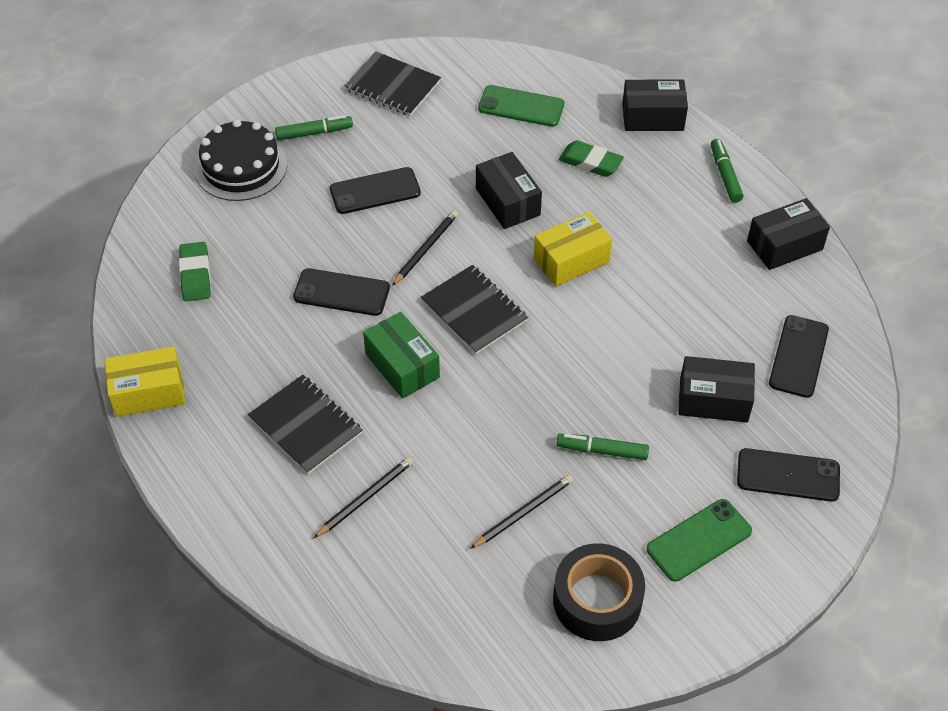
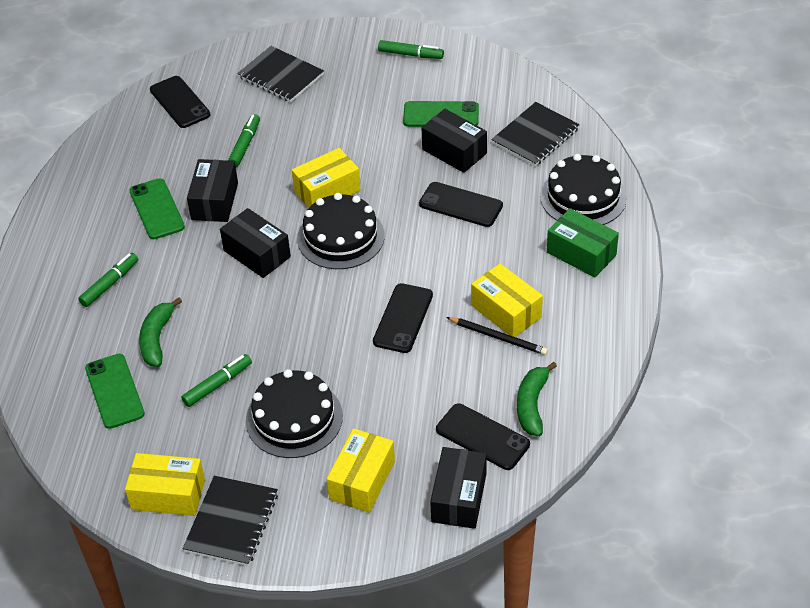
black cake: [195,119,288,201] = 1 -> [246,369,343,458] [297,193,385,269] [540,154,627,225] = 3
black pencil: [314,457,413,538] [392,210,458,286] [470,475,573,549] = 3 -> [446,317,548,355] = 1
black tape: [553,543,645,641] = 1 -> none = 0
green banana: none = 0 -> [139,297,182,367] [517,362,557,436] = 2
green eraser: [179,242,211,301] [559,140,624,177] = 2 -> none = 0
green marker: [275,115,353,140] [556,434,649,460] [711,139,743,203] = 3 -> [78,253,138,307] [181,354,252,407] [228,114,260,167] [378,40,444,59] = 4
green phone: [478,85,564,127] [646,499,752,582] = 2 -> [85,354,145,429] [130,178,185,239] [403,101,479,127] = 3
yellow box: [105,346,185,417] [534,212,612,286] = 2 -> [125,453,205,516] [292,148,360,208] [327,428,395,513] [471,263,543,337] = 4

